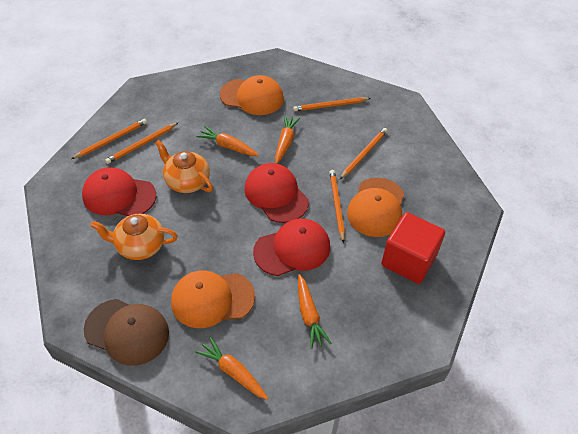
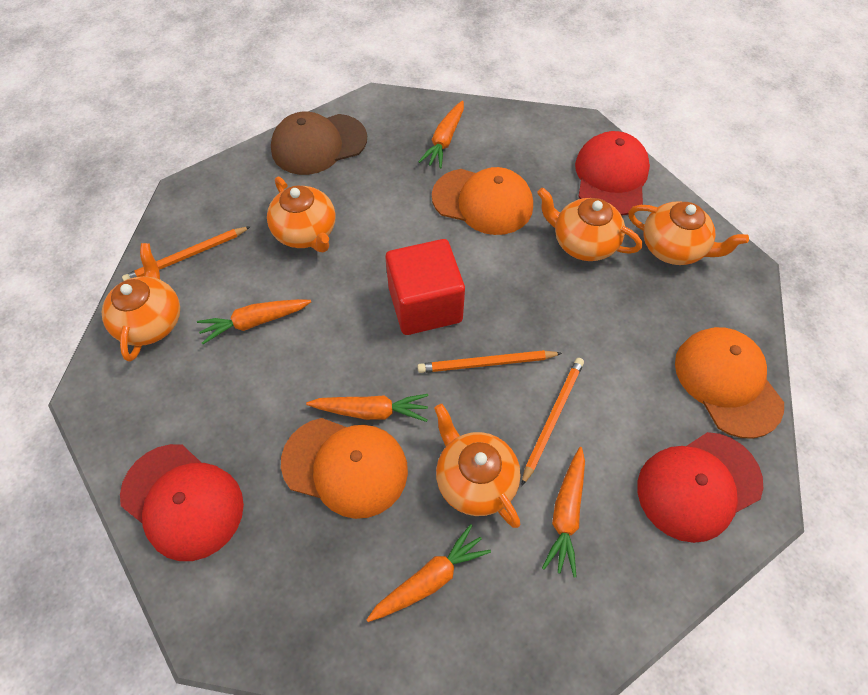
orange carrot: [195,337,268,400] [196,126,259,156] [275,115,300,164] [298,274,332,349] = 4 -> [197,299,311,344] [306,394,429,422] [367,524,491,622] [418,101,464,169] [542,447,585,578] = 5
orange pencil: [71,119,147,159] [105,122,179,164] [293,97,371,111] [330,170,345,243] [340,128,388,179] = 5 -> [122,226,251,281] [417,350,562,373] [521,358,584,486] = 3
orange teapot: [90,214,178,260] [155,140,213,193] = 2 -> [102,243,180,361] [267,176,336,253] [434,404,521,528] [537,188,642,261] [628,201,749,265] = 5

